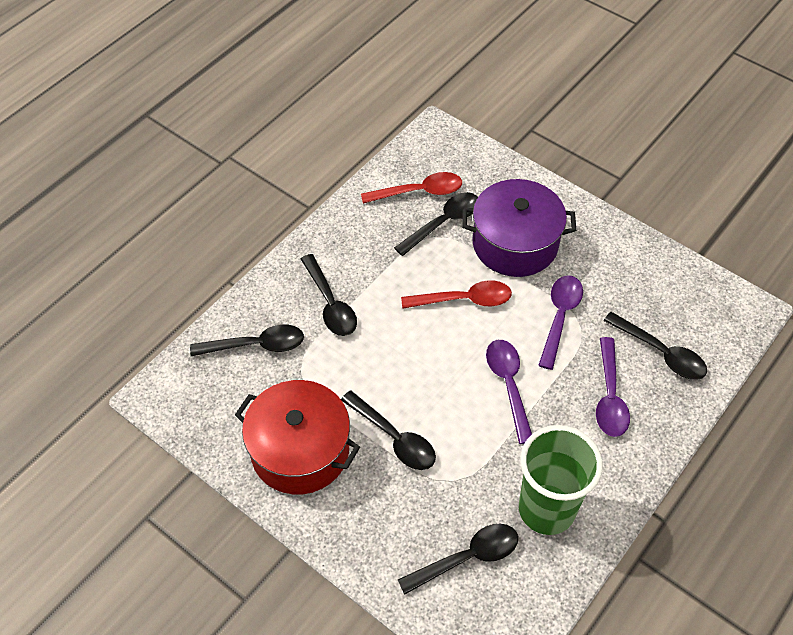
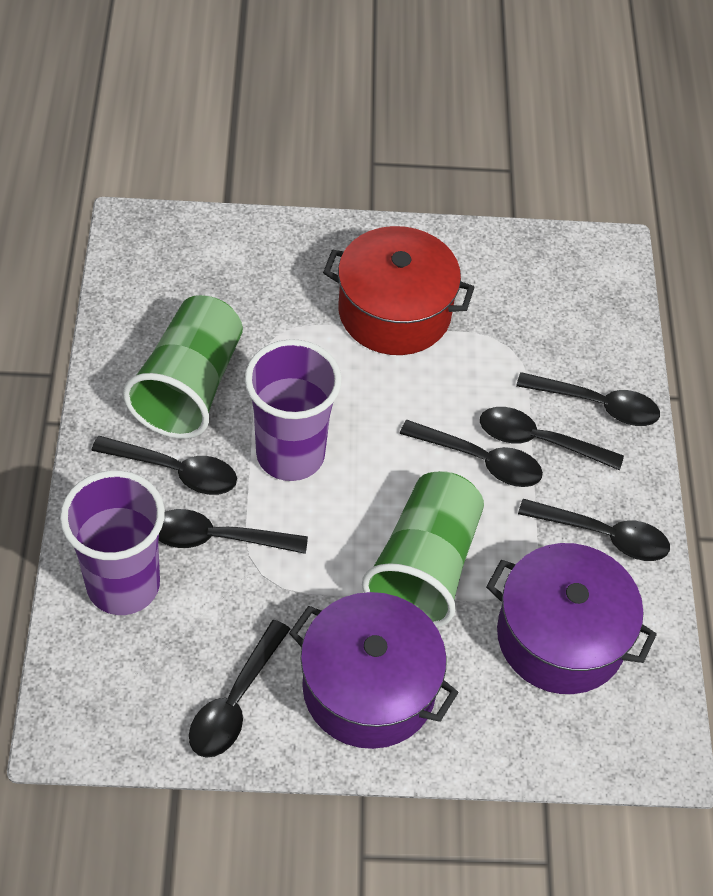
black spoon: [190,324,304,356] [301,254,357,336] [341,390,436,470] [394,192,478,256] [398,524,518,595] [604,312,707,380] = 6 -> [91,436,237,495] [159,509,308,554] [189,620,290,758] [400,420,543,487] [480,407,624,470] [516,372,660,426] [518,499,670,561] = 7
green cup: [519,425,603,535] = 1 -> [123,295,243,439] [362,471,484,627] = 2
purple cup: none = 0 -> [60,470,165,615] [245,339,342,481] = 2
purple pot: [462,179,576,277] = 1 -> [289,592,459,749] [486,543,657,694] = 2
purple spoon: [486,340,532,444] [538,275,583,370] [596,337,630,437] = 3 -> none = 0
red spoon: [361,172,462,204] [401,280,512,308] = 2 -> none = 0

